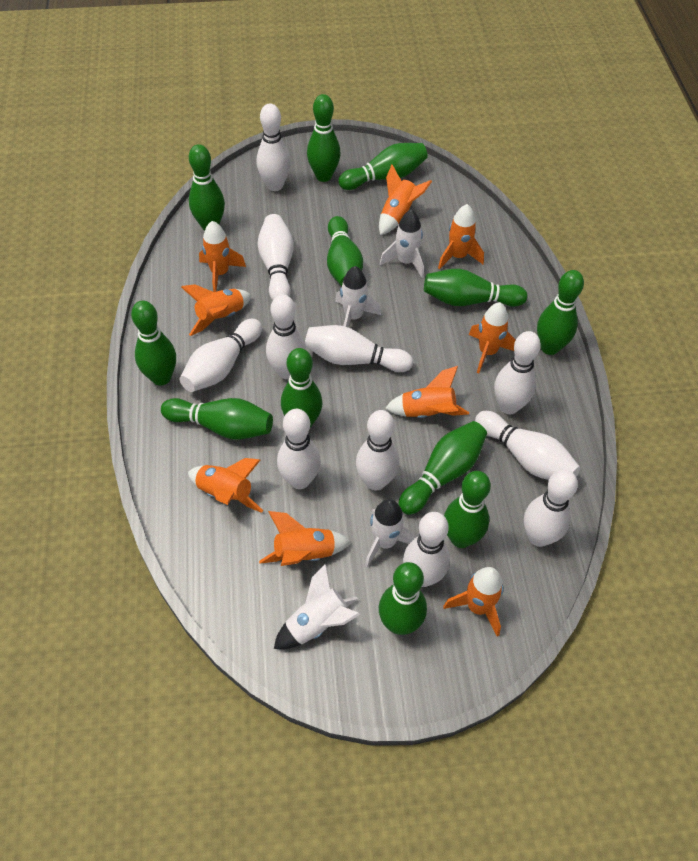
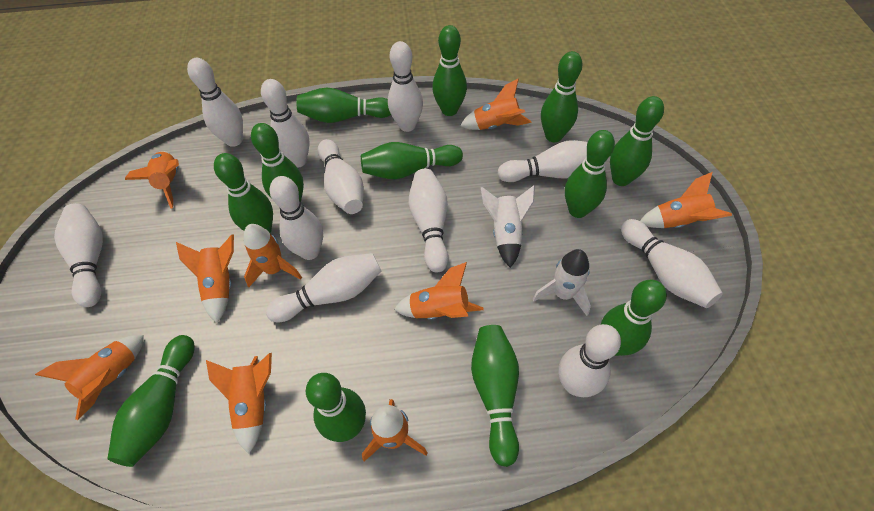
white rocket: [274,564,360,649] [335,266,381,327] [365,499,417,567] [380,209,424,278] = 4 -> [481,186,535,268] [533,249,591,316] = 2

